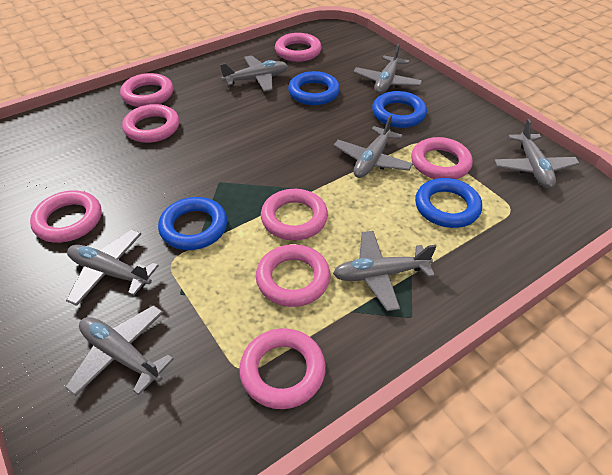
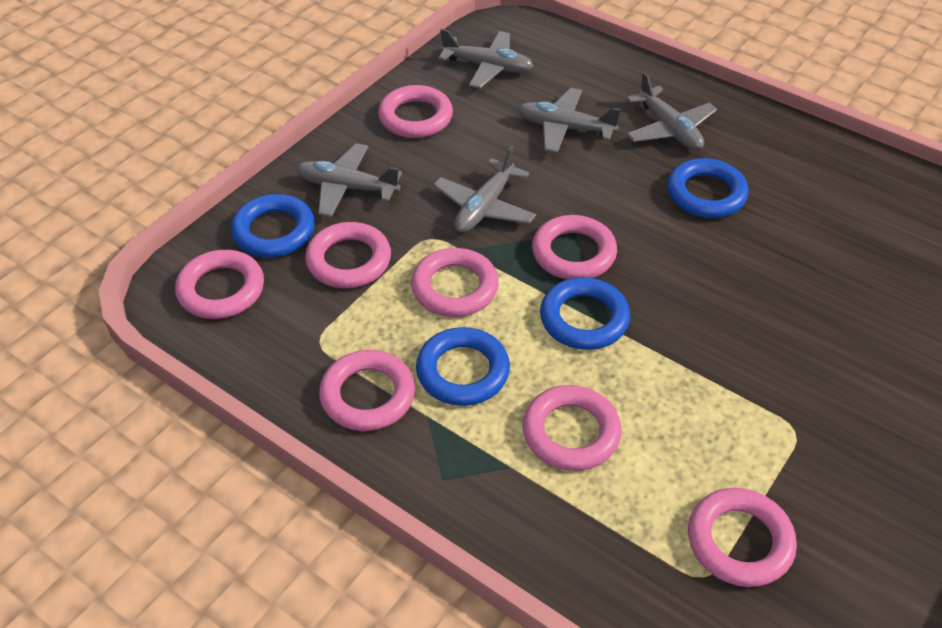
grey plane: [65,305,174,396] [66,230,159,306] [220,55,288,92] [333,231,437,311] [334,115,413,178] [353,44,422,94] [494,119,580,189] = 7 -> [296,143,402,217] [433,145,536,233] [438,29,534,89] [518,88,621,153] [626,72,717,151] = 5

